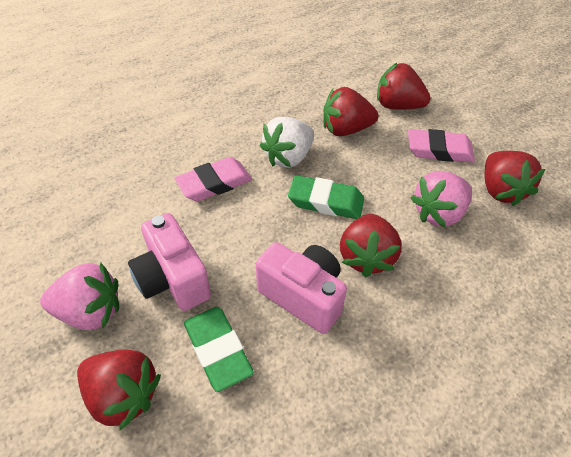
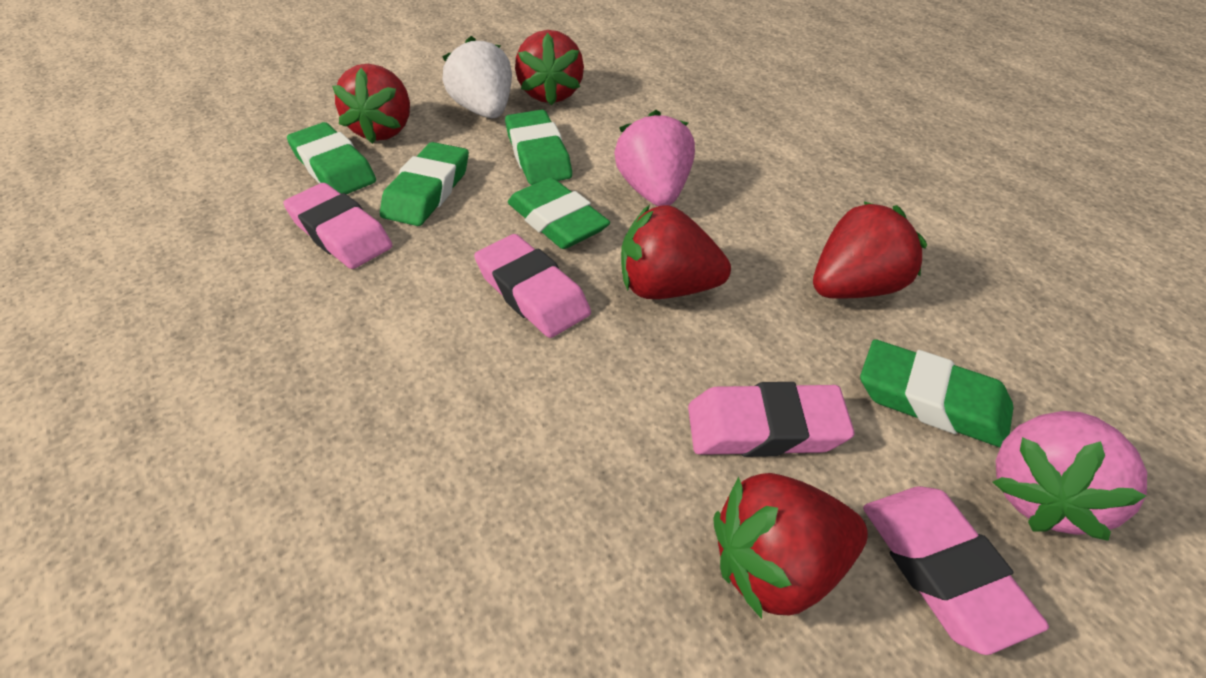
green eraser: [184,307,254,392] [288,175,364,219] = 2 -> [287,122,376,194] [380,142,469,226] [505,110,572,185] [508,177,610,249] [860,339,1014,448] = 5
pink camera: [128,213,211,311] [256,242,347,334] = 2 -> none = 0
pink eraser: [175,157,252,202] [408,129,475,162] = 2 -> [283,183,392,269] [474,234,591,338] [688,382,854,457] [863,486,1049,655] = 4

